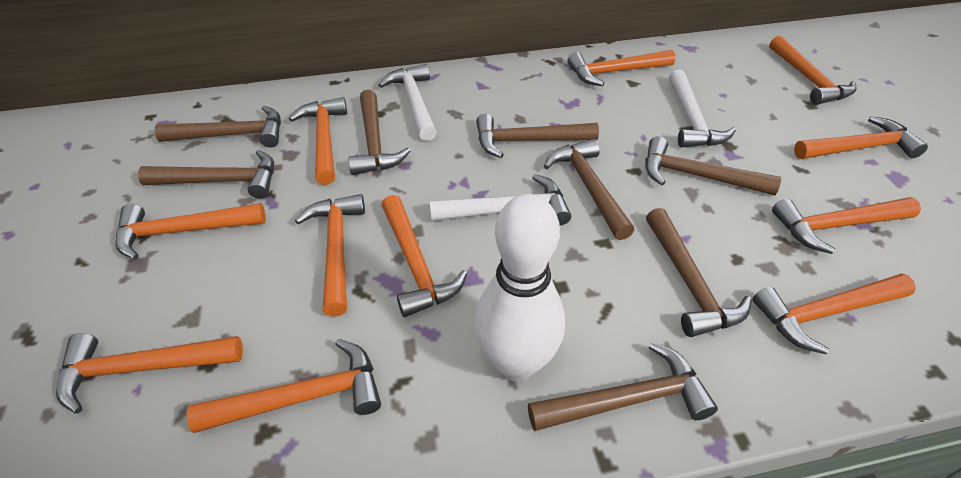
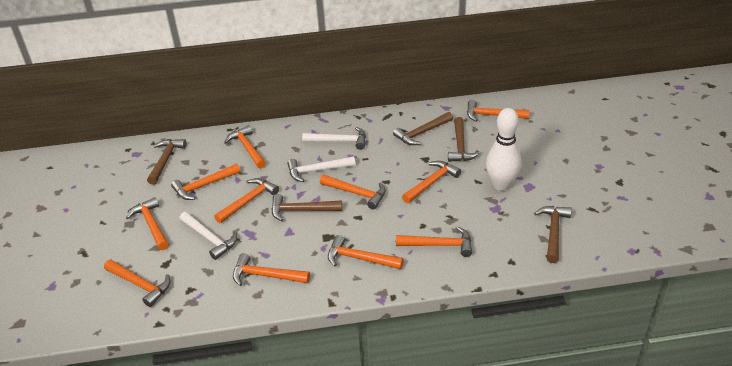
brown hammer: [138,150,274,199] [155,106,281,147] [348,90,411,175] [476,114,599,158] [528,342,718,431] [544,139,634,240] [645,136,781,195] [646,208,752,337] = 8 -> [147,139,187,185] [272,194,342,221] [393,112,453,145] [448,117,480,162] [534,206,572,263] = 5

